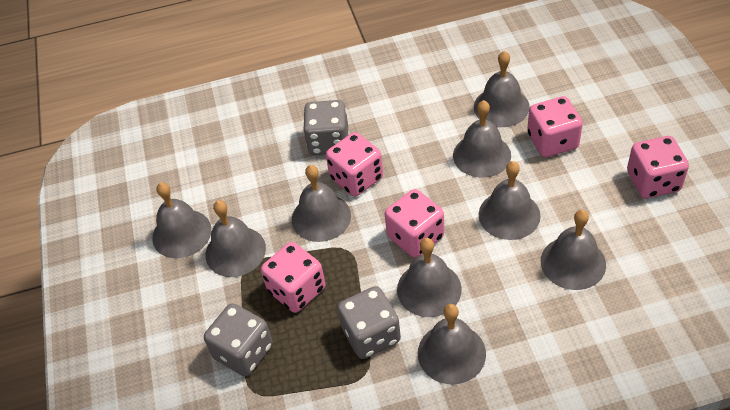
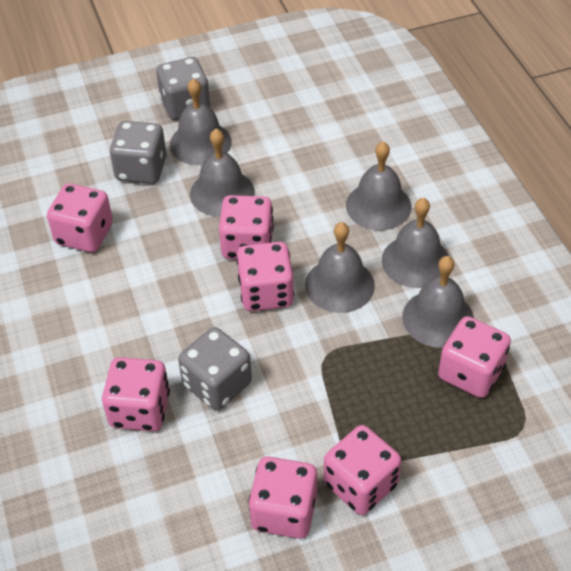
grey bell: [152,182,212,258] [206,200,266,277] [292,165,351,242] [397,238,462,317] [418,304,486,384] [453,100,511,178] [474,51,530,127] [479,161,541,240] [541,210,606,290] = 9 -> [170,78,232,165] [190,129,255,217] [305,222,375,313] [346,141,411,230] [382,198,449,288] [402,256,474,348] = 6
pink dice: [261,242,325,313] [326,132,383,197] [385,189,444,258] [527,96,583,157] [627,136,689,198] = 5 -> [47,183,113,252] [102,357,170,431] [219,195,274,259] [236,242,294,311] [248,456,317,539] [324,425,401,515] [438,316,511,398] = 7

